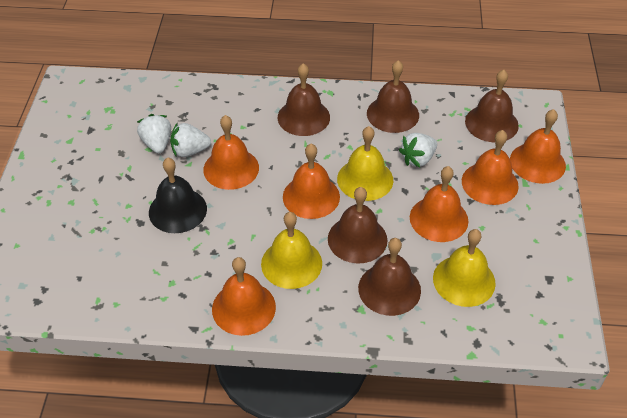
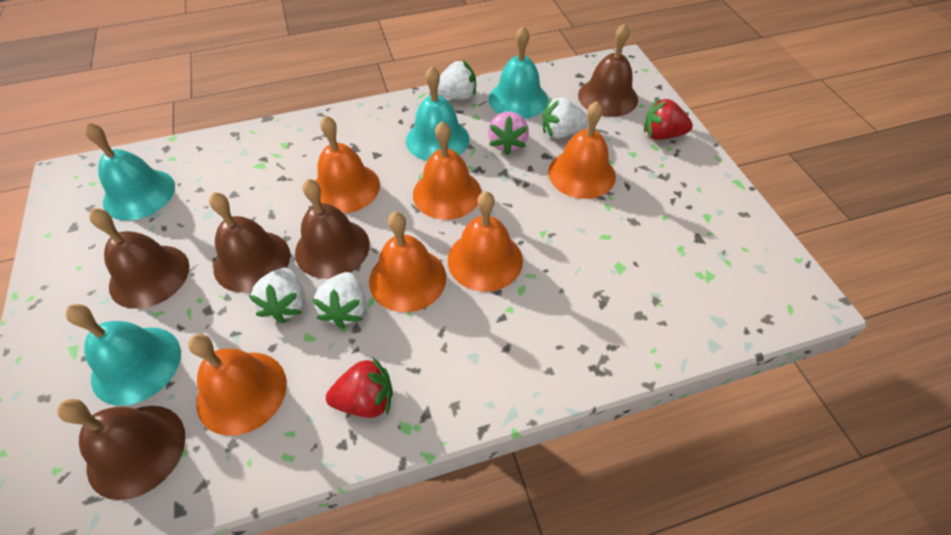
black bell: [149,158,207,233] = 1 -> none = 0
pink strawberry: none = 0 -> [488,111,529,155] = 1
red strawberry: none = 0 -> [326,357,393,418] [644,98,693,140] = 2
turquoise bell: none = 0 -> [65,304,181,406] [85,122,175,220] [406,66,469,161] [489,26,548,119] = 4
white strawberry: [137,114,171,153] [170,123,211,157] [399,133,437,167] = 3 -> [249,268,305,323] [312,272,366,328] [437,60,476,100] [543,97,588,139] = 4
yellow bell: [261,212,322,289] [337,126,393,201] [433,229,496,307] = 3 -> none = 0

